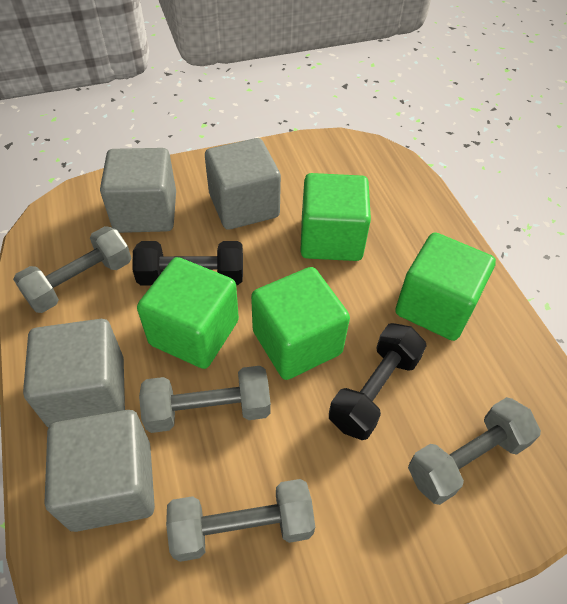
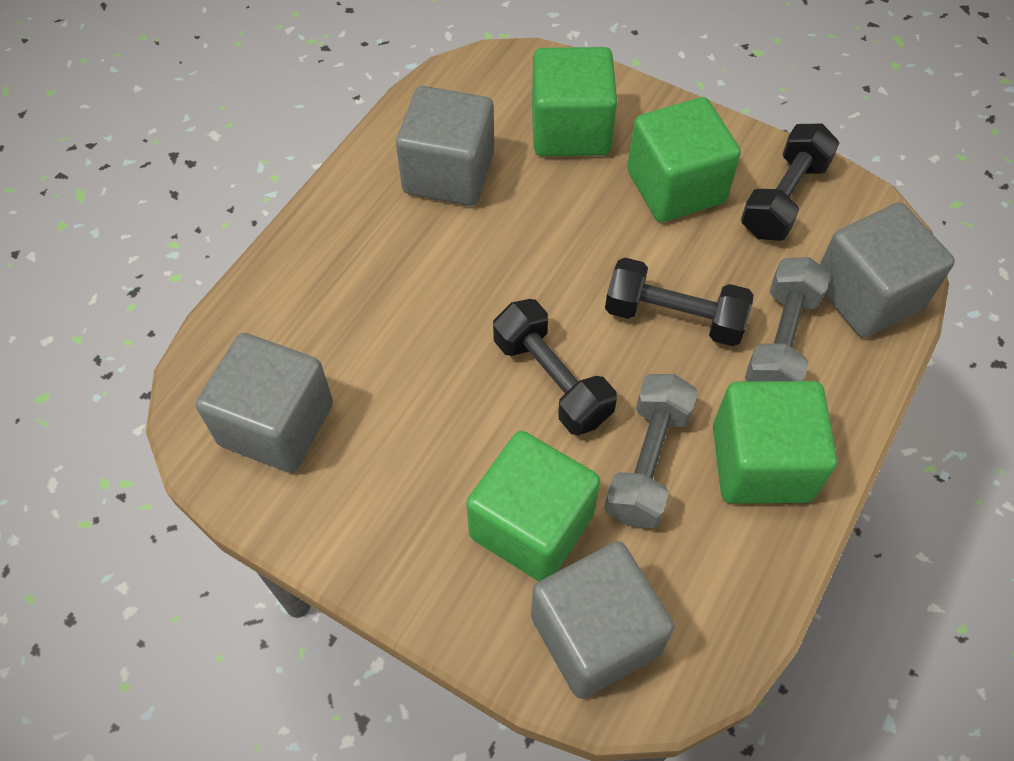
black dumbbell: [132,241,243,285] [329,323,427,440] = 2 -> [493,299,617,435] [605,258,754,346] [741,124,839,241] = 3
grey dumbbell: [13,226,131,313] [139,366,271,433] [166,479,315,562] [408,397,541,505] = 4 -> [604,374,698,528] [745,257,831,382] = 2

